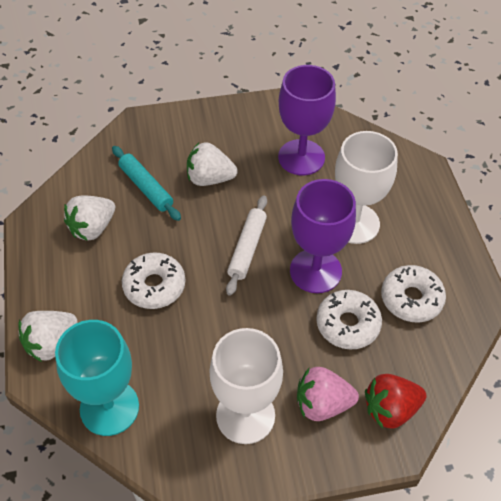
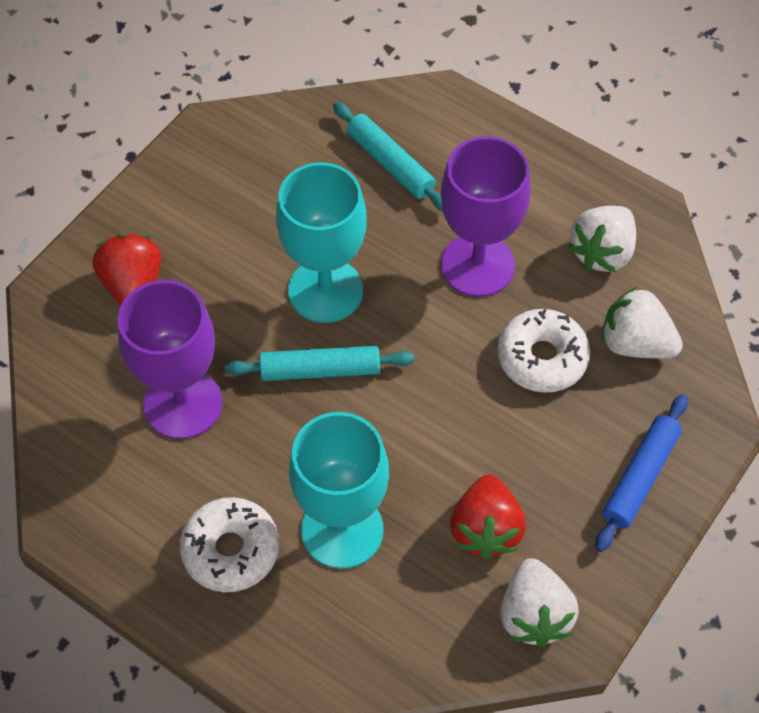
blue rolling pin: none = 0 -> [595,394,688,552] = 1
pink strawberry: [297,367,359,421] = 1 -> none = 0
red strawberry: [365,374,427,429] = 1 -> [93,234,162,305] [450,474,526,559] = 2
turquoise goblet: [55,320,139,436] = 1 -> [276,162,367,323] [289,412,389,569] = 2
turquoise rolling pin: [112,146,181,221] = 1 -> [225,346,414,381] [333,102,442,211] = 2
white donut: [122,253,185,309] [316,290,382,349] [381,265,446,323] = 3 -> [180,497,279,592] [497,309,590,393] = 2
white goblet: [210,328,283,444] [335,131,398,244] = 2 -> none = 0
white rolling pin: [226,195,267,296] = 1 -> none = 0

